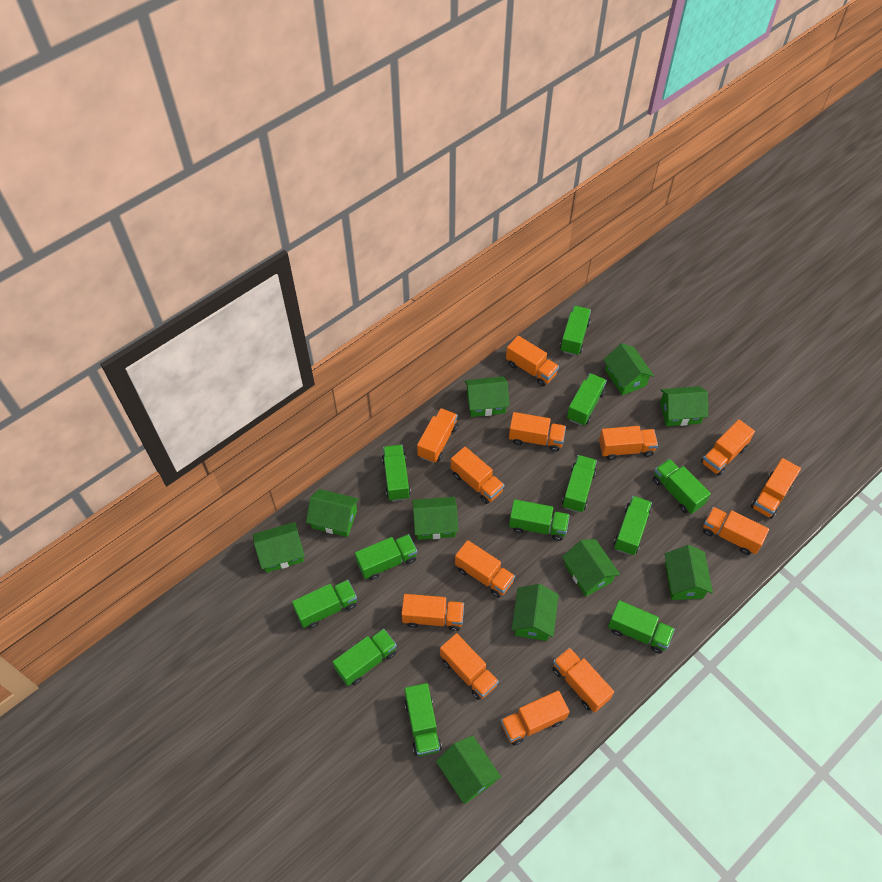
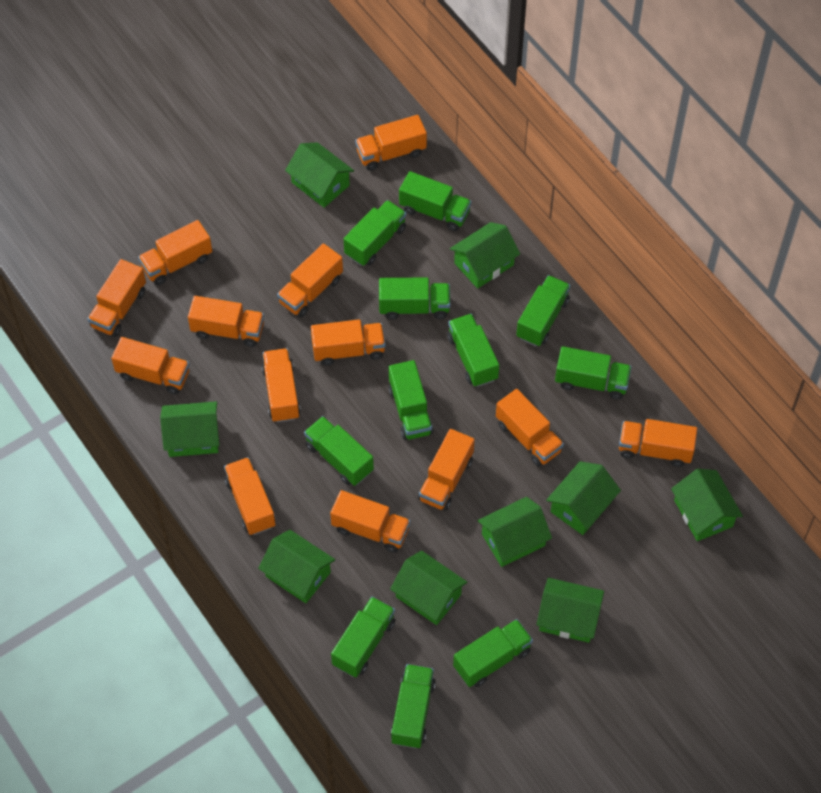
green house: [253,522,305,573] [306,489,359,537] [412,497,458,540] [436,735,501,804] [465,376,510,417] [511,584,559,641] [562,539,620,596] [603,343,654,396] [660,386,708,426] [665,545,713,600] = 10 -> [160,401,219,457] [258,530,335,603] [285,142,354,208] [390,551,467,625] [450,222,520,289] [478,497,552,567] [536,578,604,643] [546,461,621,535] [671,469,743,541] = 9
green truck: [292,580,357,629] [333,629,397,686] [355,534,417,580] [382,445,411,501] [405,683,442,756] [509,499,570,541] [560,306,591,356] [562,455,597,513] [567,373,607,426] [608,600,675,654] [614,496,652,556] [653,459,711,514] = 12 -> [304,416,374,486] [331,597,395,678] [344,200,406,266] [379,277,450,320] [388,360,433,440] [391,664,436,748] [399,171,471,231] [447,314,499,387] [453,619,533,687] [516,275,570,346] [555,346,632,400] = 11

